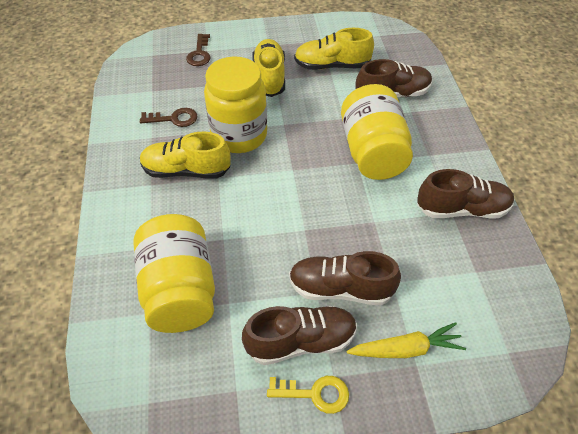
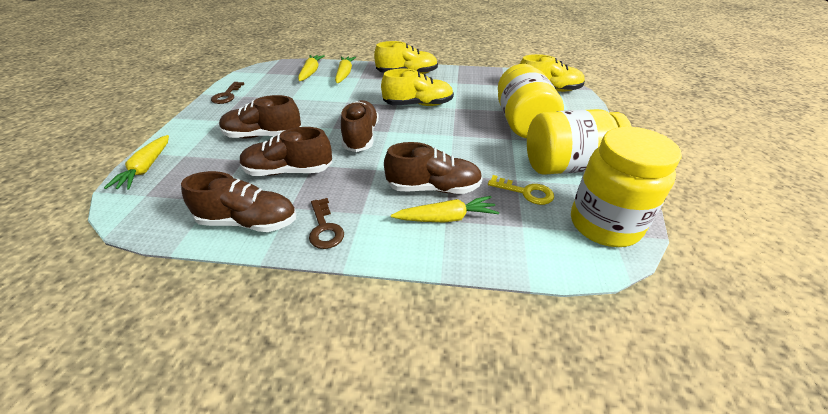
brown shoe: [242,306,357,365] [289,251,401,305] [355,59,432,97] [417,169,514,219] = 4 -> [181,171,296,232] [219,95,301,138] [240,127,332,176] [341,100,379,152] [384,142,483,194] = 5
yellow carrot: [347,322,466,358] = 1 -> [104,135,169,190] [298,55,325,81] [335,56,356,83] [391,196,499,223] = 4

